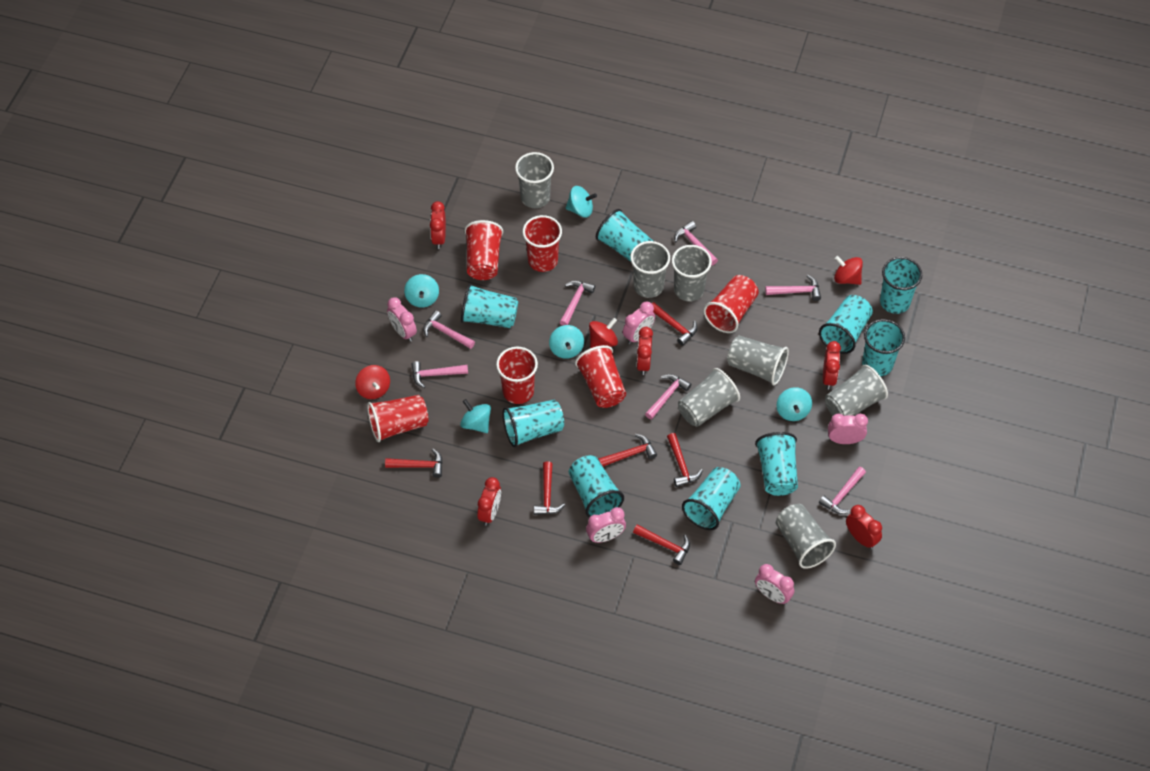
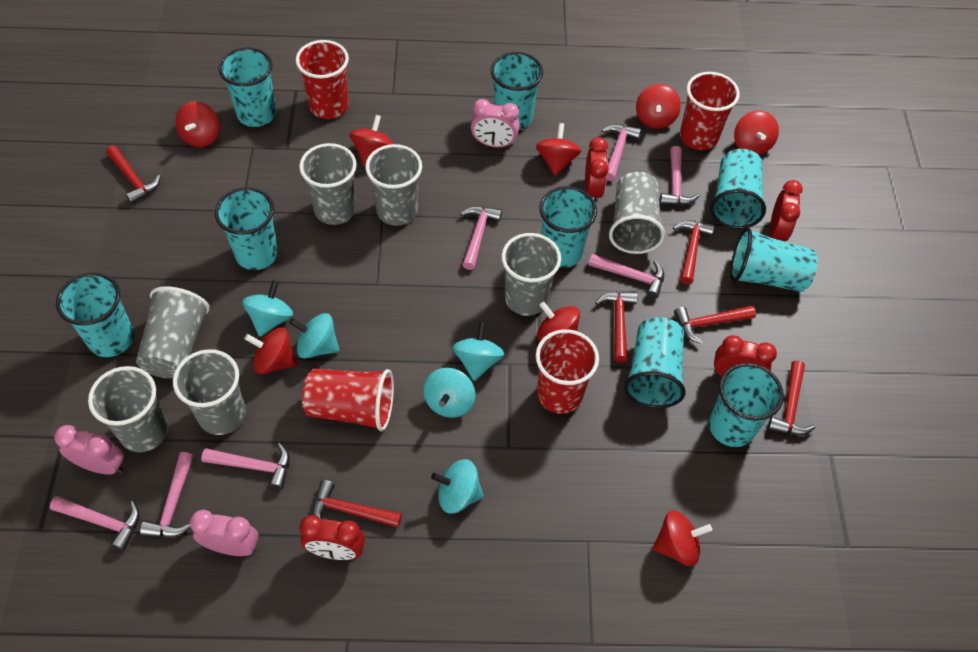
pink clock: [387,297,417,342] [586,507,626,543] [623,302,655,344] [755,564,794,604] [828,414,868,444] = 5 -> [54,425,124,475] [190,510,259,556] [471,99,520,148] = 3
red clock: [430,201,446,249] [477,477,501,526] [637,327,653,375] [823,341,841,389] [846,505,882,549] = 5 -> [300,515,365,560] [585,137,609,201] [714,335,777,377] [769,180,803,241] = 4
red cup: [367,395,429,442] [465,220,503,280] [496,347,538,404] [522,215,562,272] [575,345,626,408] [703,275,759,333] = 6 -> [296,40,349,119] [302,369,394,431] [536,329,599,414] [680,72,740,150] = 4
red spinning top: [355,365,390,399] [589,318,618,348] [834,256,863,285] = 3 -> [175,101,220,147] [244,328,297,374] [350,115,393,166] [536,123,581,176] [537,302,580,341] [636,84,681,129] [653,510,712,566] [734,110,779,155] = 8

